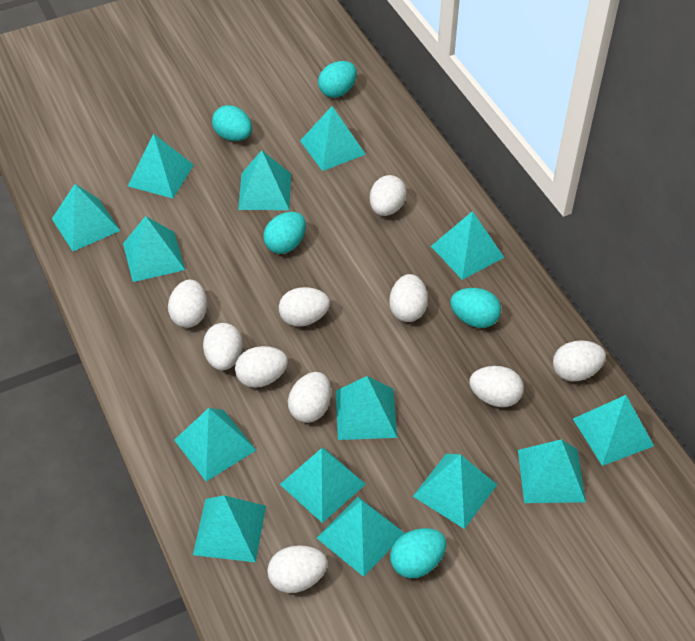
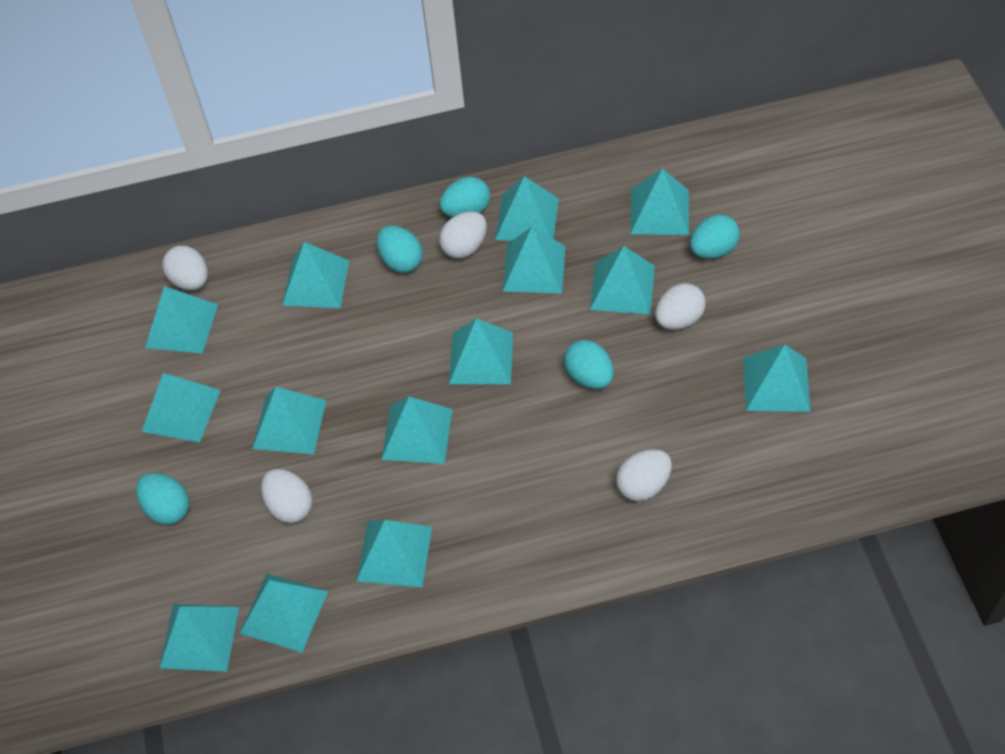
white egg: [168,280,207,328] [203,323,243,370] [235,346,288,388] [267,545,327,593] [279,287,330,326] [288,372,331,423] [370,175,407,216] [389,274,428,322] [469,366,524,407] [553,340,606,382] = 10 -> [162,245,208,291] [261,469,313,523] [439,211,487,259] [616,449,672,501] [655,283,706,330] = 5

